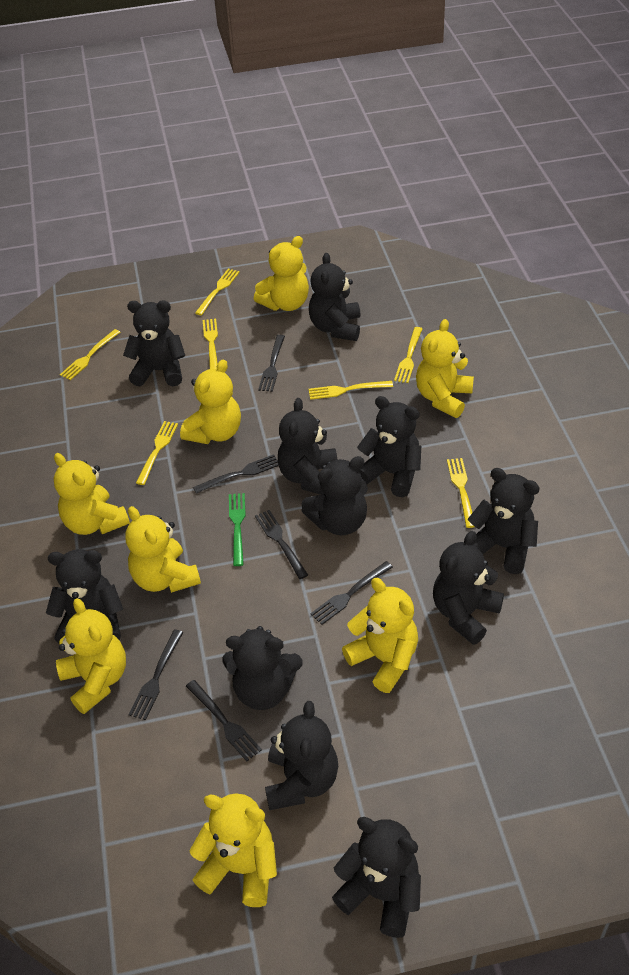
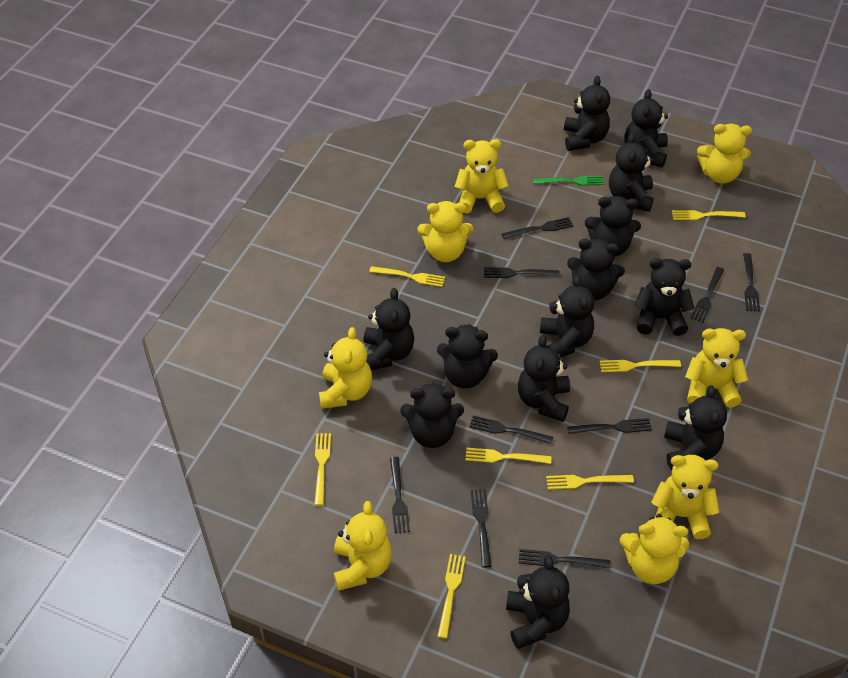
black fork: [129,629,184,720] [186,680,262,761] [193,454,279,494] [255,510,308,579] [258,335,285,392] [310,561,393,625] = 6 -> [390,457,410,533] [469,415,553,444] [471,489,492,567] [484,267,560,278] [502,217,573,239] [519,549,610,569] [567,418,652,434] [691,267,724,323] [743,253,760,312] = 9
black teddy bear: [46,549,123,644] [123,300,185,386] [222,626,302,710] [265,701,338,810] [278,398,337,495] [301,456,368,535] [309,253,361,341] [332,817,421,938] [357,396,421,497] [433,531,504,645] [468,468,540,574] = 11 -> [363,288,414,370] [400,382,464,448] [437,324,498,388] [506,555,570,649] [518,335,570,422] [540,275,594,357] [564,76,610,151] [567,239,625,301] [585,196,641,257] [609,133,654,212] [624,89,668,168] [635,258,695,336] [664,385,727,470] = 13

